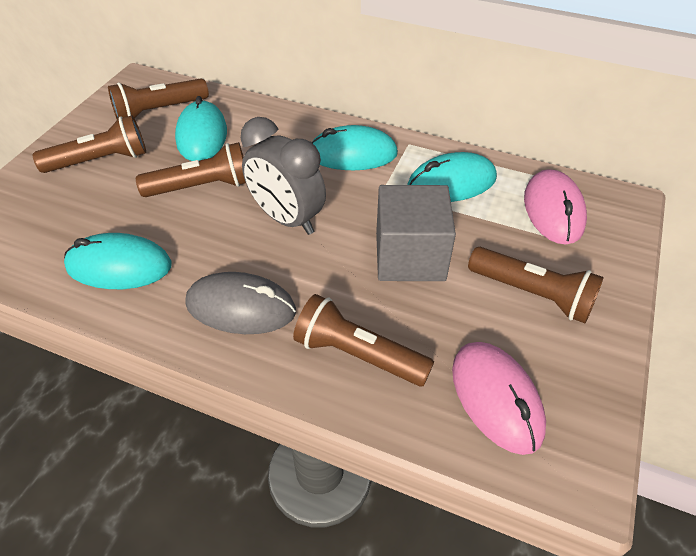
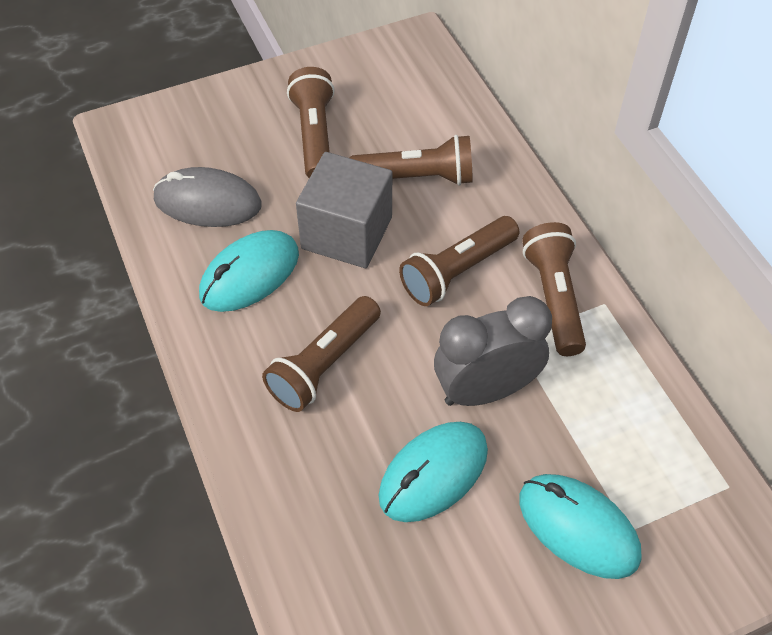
pink mouse: [452,342,546,455] [524,169,587,244] = 2 -> none = 0
turquoise mouse: [64,233,172,289] [175,96,227,161] [311,125,398,170] [407,152,497,202] = 4 -> [199,230,299,312] [378,422,488,522] [519,474,641,579] = 3

